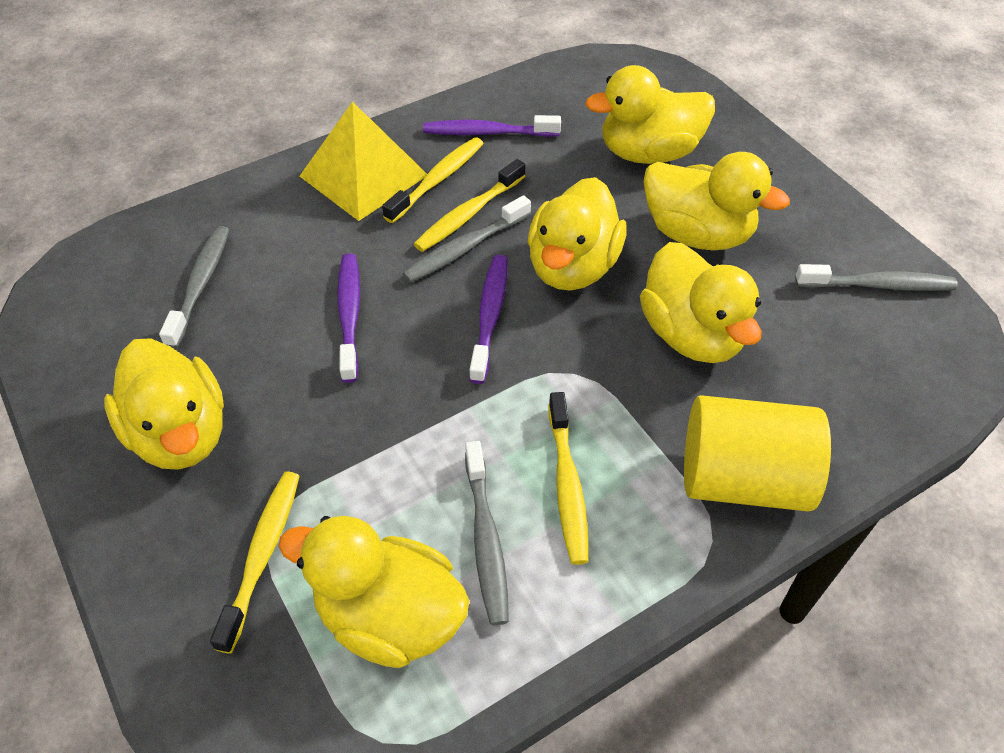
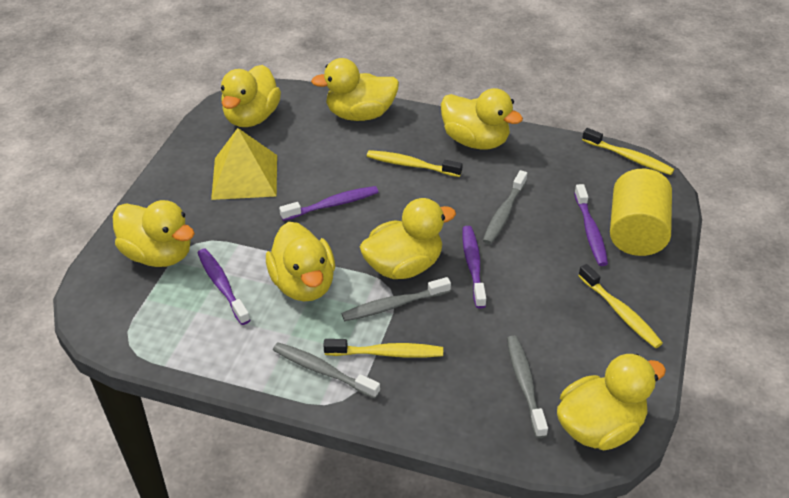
purple toothbrush: [337,253,360,383] [423,115,561,137] [469,255,507,384] = 3 -> [198,249,250,325] [279,186,378,221] [462,226,486,309] [574,184,608,266] = 4
yellow duck: [104,338,224,470] [278,516,470,668] [528,177,627,291] [585,65,715,164] [640,242,762,363] [643,152,790,251] = 6 -> [113,200,195,267] [221,65,281,127] [266,222,335,301] [311,58,399,121] [360,198,456,279] [441,88,523,149] [557,354,666,450] = 7

